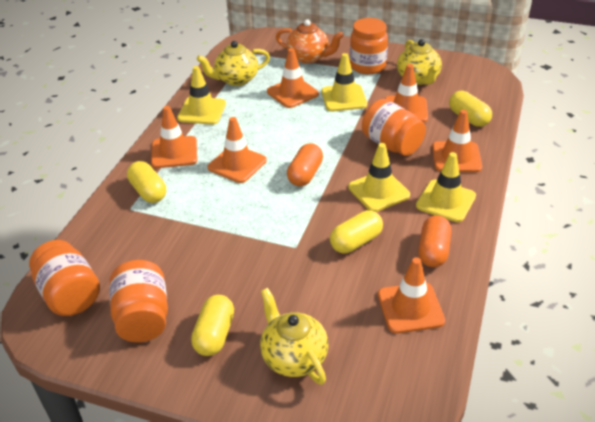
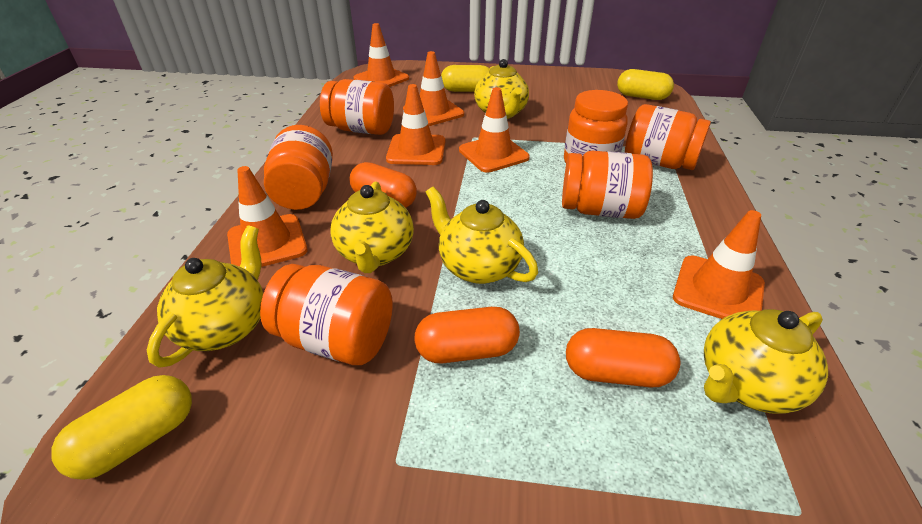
orange capsule: [287,143,323,186] [418,215,451,267] = 2 -> [350,162,417,208] [414,307,520,363] [566,328,680,387] = 3
orange jar: [29,240,100,316] [109,260,168,342] [350,18,388,74] [362,99,426,156] = 4 -> [260,264,393,365] [264,125,333,210] [320,79,394,135] [562,151,653,219] [564,90,628,163] [625,104,711,170] = 6
orange teapot: [276,20,344,64] = 1 -> none = 0
yellow capsule: [127,161,166,203] [191,295,234,356] [330,210,383,253] [449,91,492,127] = 4 -> [51,375,192,480] [441,65,489,92] [617,69,674,100] = 3
yellow teapot: [196,41,270,86] [260,288,328,385] [397,39,442,85] = 3 -> [147,225,263,368] [330,181,414,273] [426,186,538,284] [474,59,529,119] [704,309,828,414] = 5
yellow traffic cone: [177,66,226,125] [322,53,367,111] [348,143,410,212] [416,152,476,222] = 4 -> none = 0

